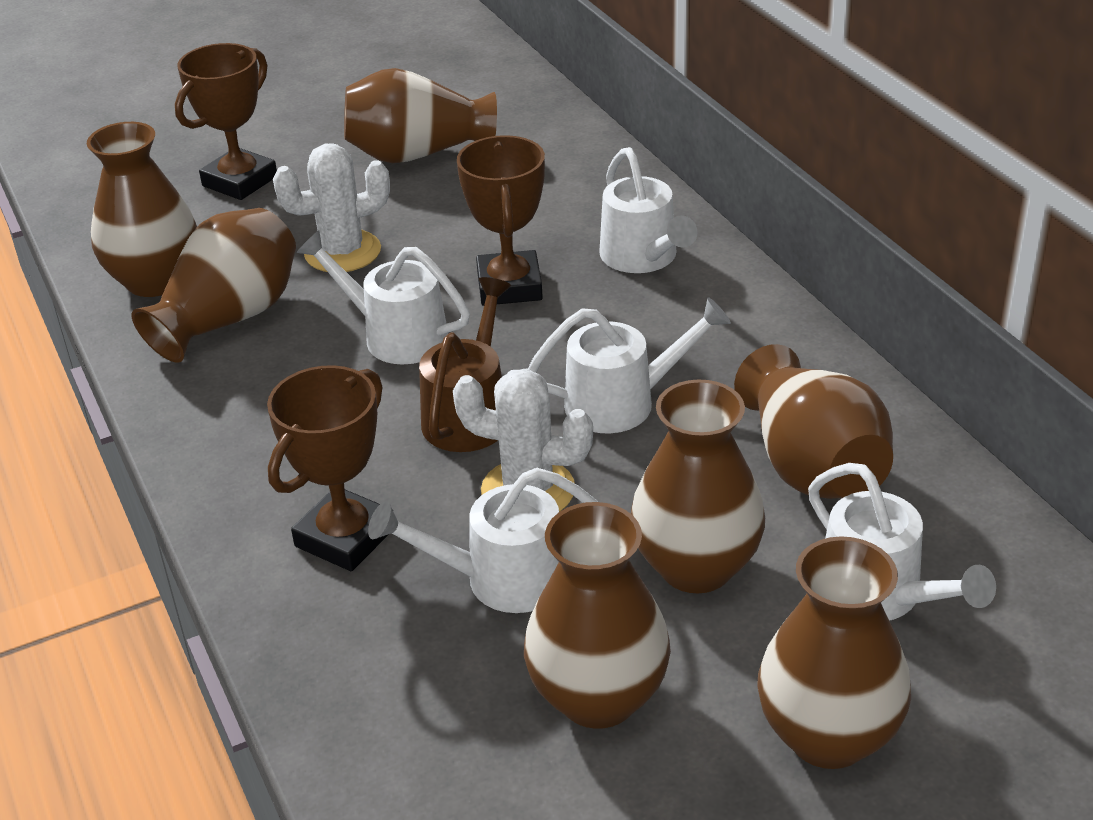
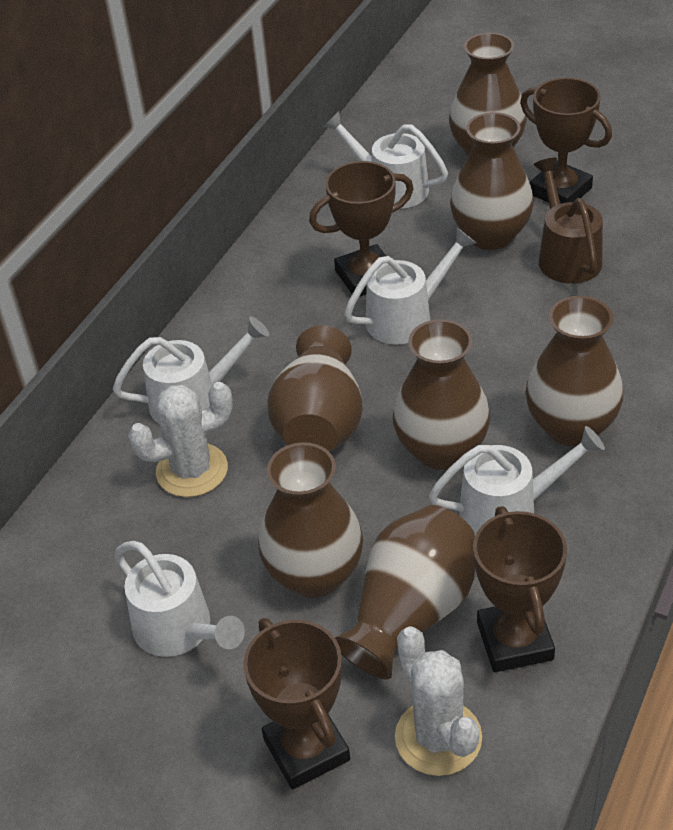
brown trophy: [175,43,277,200] [267,365,389,571] [457,135,545,306] = 3 -> [243,618,350,789] [309,161,414,297] [473,506,567,672] [520,78,612,204] = 4

